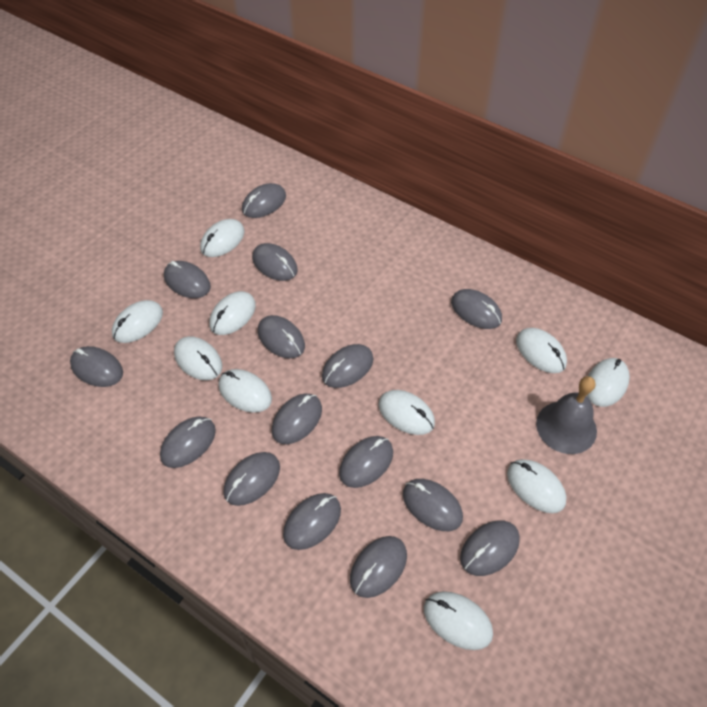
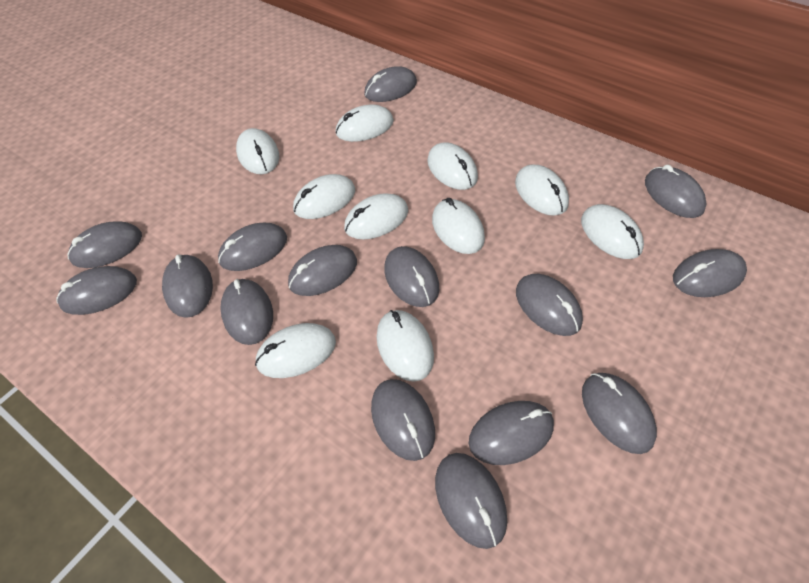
grey bell: [536,376,597,454] = 1 -> none = 0

